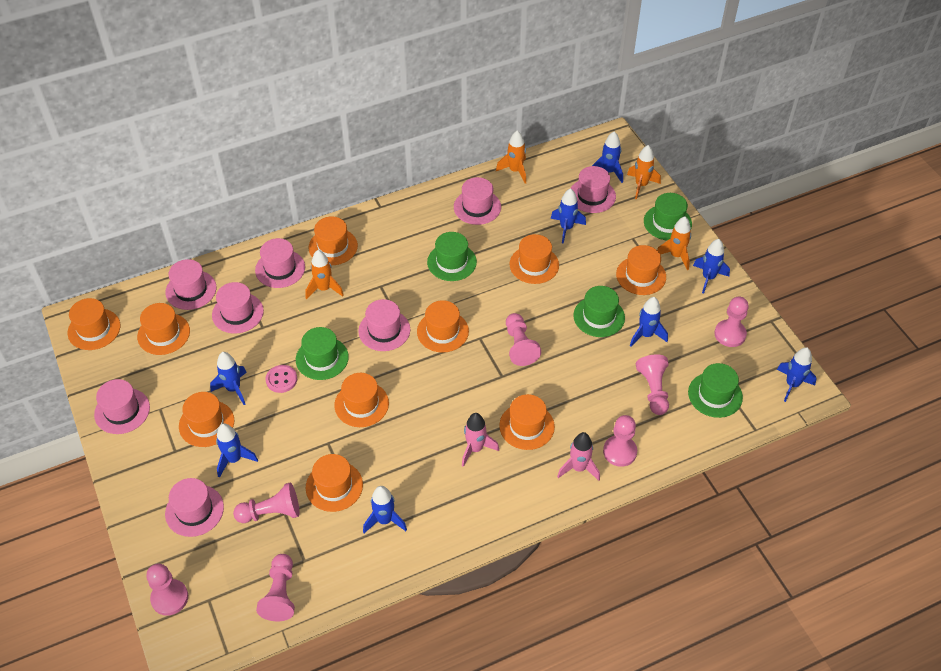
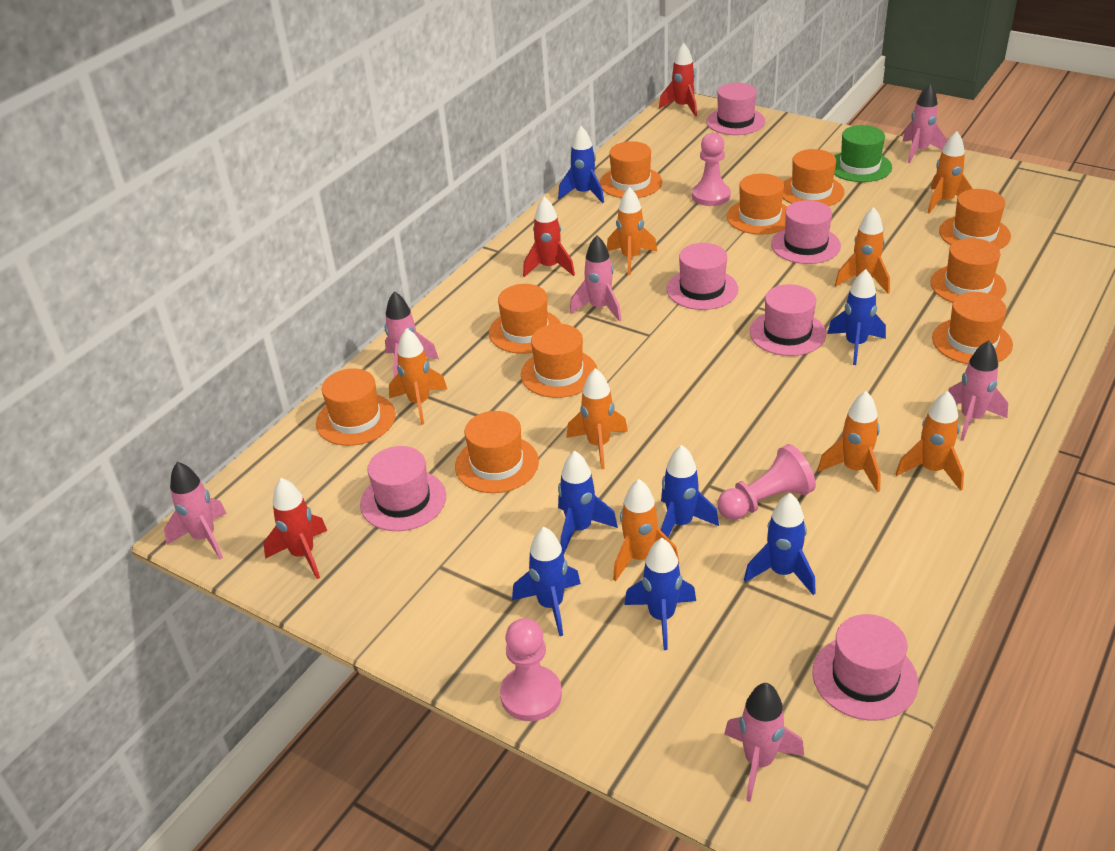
blue rocket: [210,352,247,405] [216,424,258,478] [363,486,407,533] [551,188,586,244] [592,131,623,183] [630,297,668,347] [693,239,730,294] [777,347,817,402] = 8 -> [512,527,581,636] [558,126,604,203] [558,451,618,555] [624,538,696,650] [661,445,719,537] [744,493,816,595] [827,269,886,365] = 7
green hat: [296,327,349,380] [427,232,477,281] [573,286,625,337] [644,193,692,241] [688,363,743,418] = 5 -> [834,125,892,182] = 1
orange rocket: [305,250,344,299] [496,130,526,184] [627,145,661,199] [657,216,691,270] = 4 -> [389,328,447,425] [566,368,628,469] [607,187,657,275] [613,479,679,581] [817,391,881,492] [835,207,890,294] [896,391,964,491] [927,131,973,214] = 8
pink button: [265,365,297,393] = 1 -> none = 0
pink hat: [94,379,150,434] [165,259,217,310] [165,478,224,537] [212,282,264,333] [255,238,305,288] [358,299,410,351] [454,177,501,225] [571,166,616,213] = 8 -> [360,446,446,531] [667,243,738,310] [706,83,765,135] [750,284,826,356] [771,200,841,264] [812,614,918,721] = 6
pink pawn: [146,564,188,616] [233,483,300,523] [256,554,295,621] [506,313,541,366] [603,415,637,467] [636,354,669,415] [714,297,749,347] = 7 -> [500,618,562,721] [692,133,731,206] [718,444,816,520] = 3
pink rocket: [462,413,499,467] [557,432,600,481] = 2 -> [164,462,227,559] [384,291,439,377] [570,235,622,322] [724,683,804,802] [902,84,947,163] [948,340,1008,441] = 6
red rocket: none = 0 -> [264,478,327,579] [523,196,575,277] [659,43,697,117] = 3

